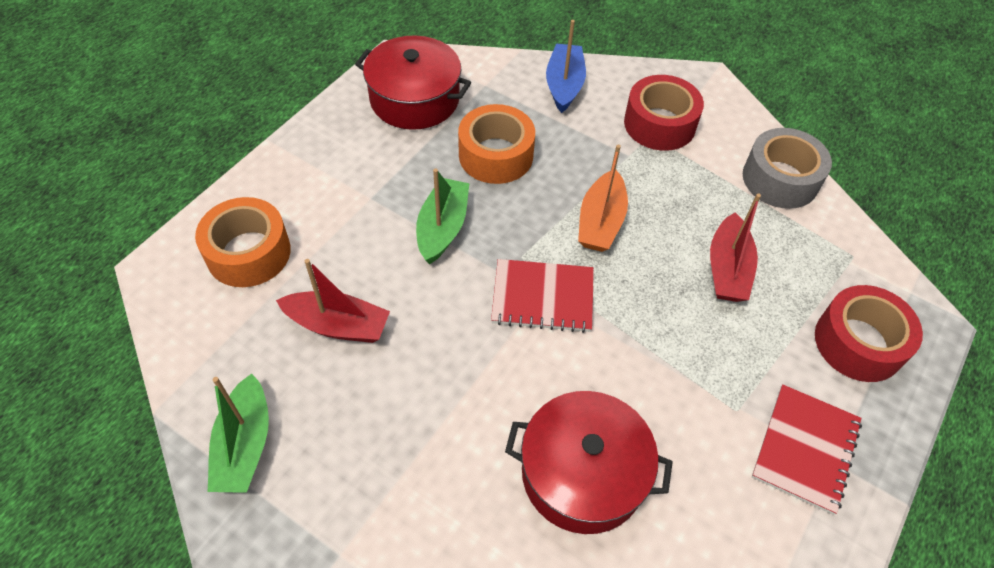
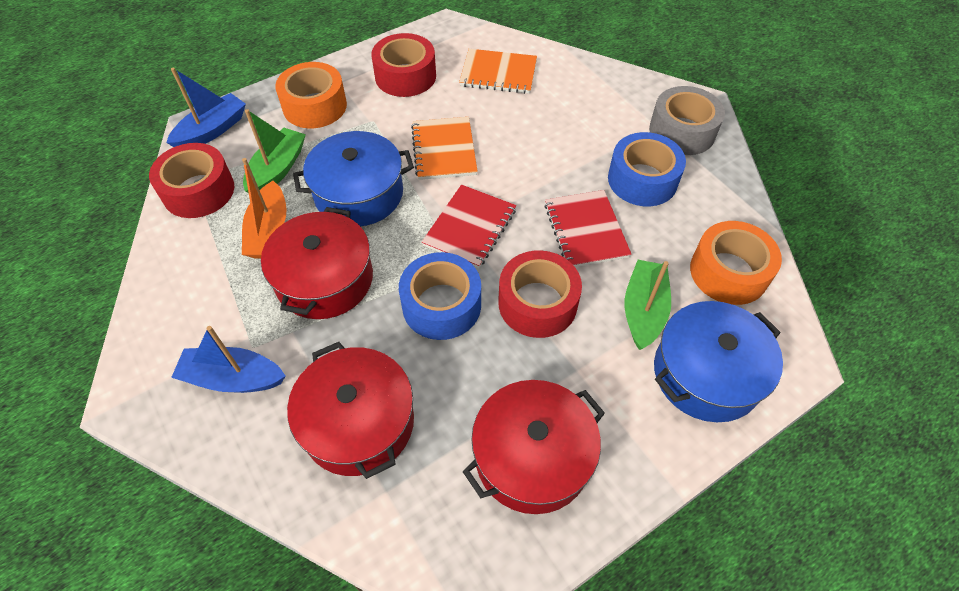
blue boat: [546,20,586,113] = 1 -> [166,67,246,147] [171,326,286,393] = 2
blue pot: none = 0 -> [293,131,414,226] [654,301,783,422] = 2
blue tape: none = 0 -> [399,252,481,340] [608,132,686,206] = 2
orange notebook: none = 0 -> [411,117,478,180] [459,49,537,94] = 2
red boat: [276,259,390,343] [710,193,761,302] = 2 -> none = 0
red pot: [355,35,471,130] [505,391,673,534] = 2 -> [261,207,373,319] [287,342,414,479] [463,380,605,514] = 3
red tape: [624,75,704,151] [815,285,923,382] = 2 -> [149,143,234,218] [371,33,436,97] [498,250,582,338] = 3

